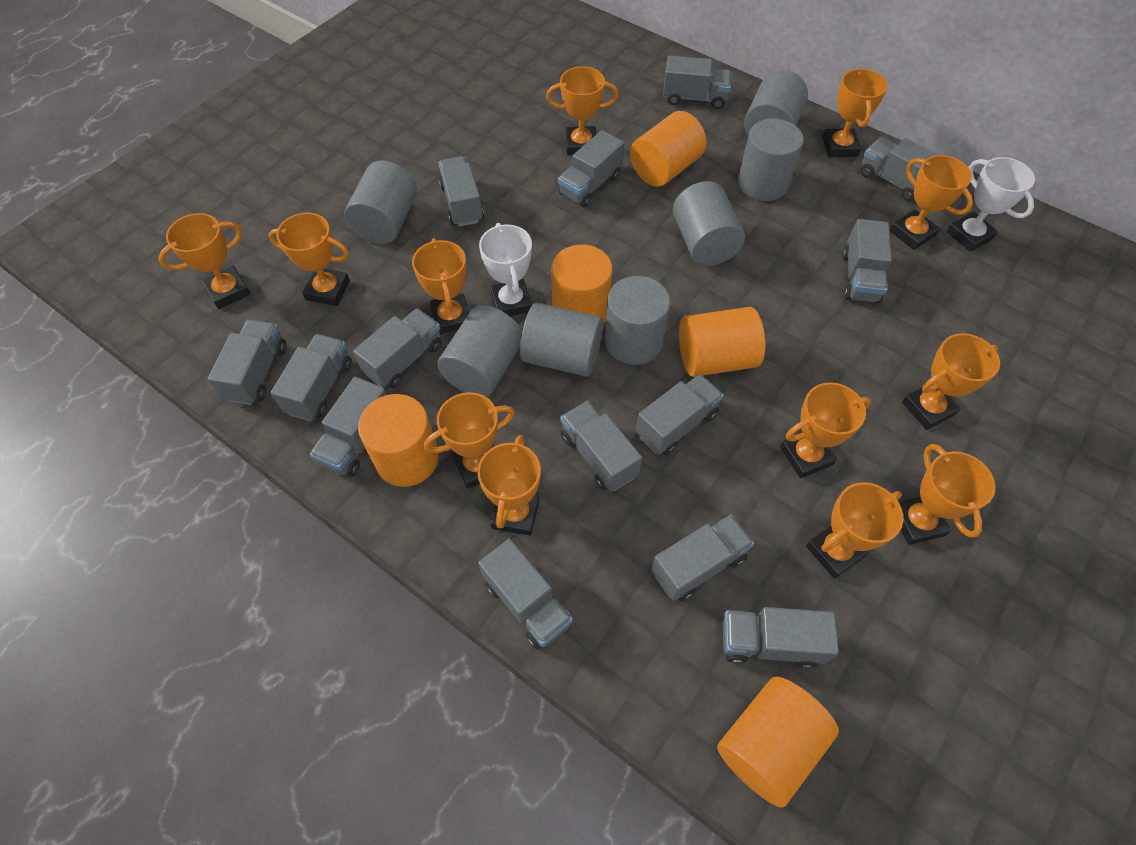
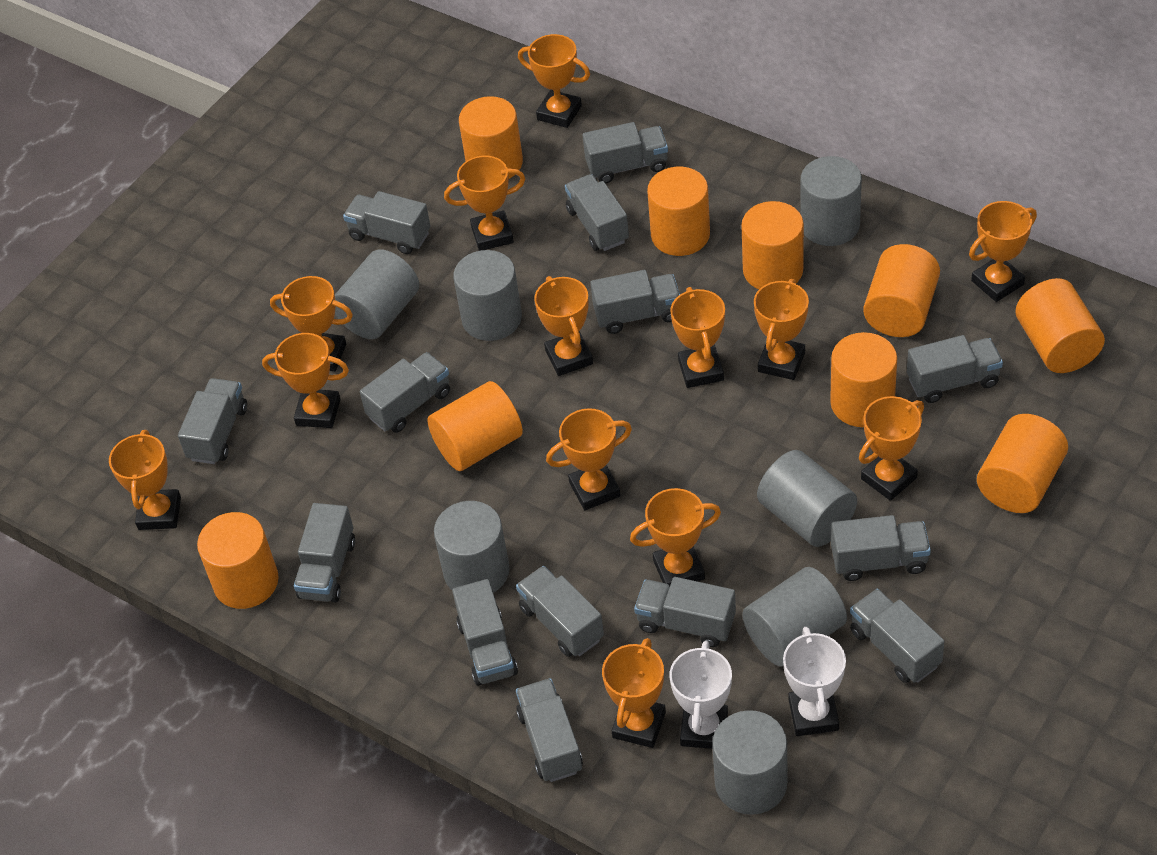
orange cylinder: [358,394,439,487] [552,245,613,323] [630,111,706,187] [679,307,765,377] [717,677,839,808] = 5 -> [197,512,279,609] [427,381,523,471] [459,96,523,179] [647,167,710,256] [741,201,804,289] [830,332,897,427] [863,244,940,337] [977,414,1068,513] [1015,278,1105,373] = 9
orange trophy: [158,213,251,309] [268,212,350,306] [412,238,469,334] [424,392,515,489] [477,435,541,536] [546,66,618,155] [780,382,871,478] [806,482,903,579] [823,68,888,157] [890,155,973,250] [899,444,995,545] [902,333,1000,430] = 12 -> [109,430,181,530] [262,333,349,428] [270,276,353,372] [444,156,525,251] [518,34,590,128] [534,276,593,376] [546,408,632,510] [602,638,666,748] [630,488,721,586] [670,287,725,388] [754,279,809,380] [859,396,924,501] [969,201,1037,302] = 13

